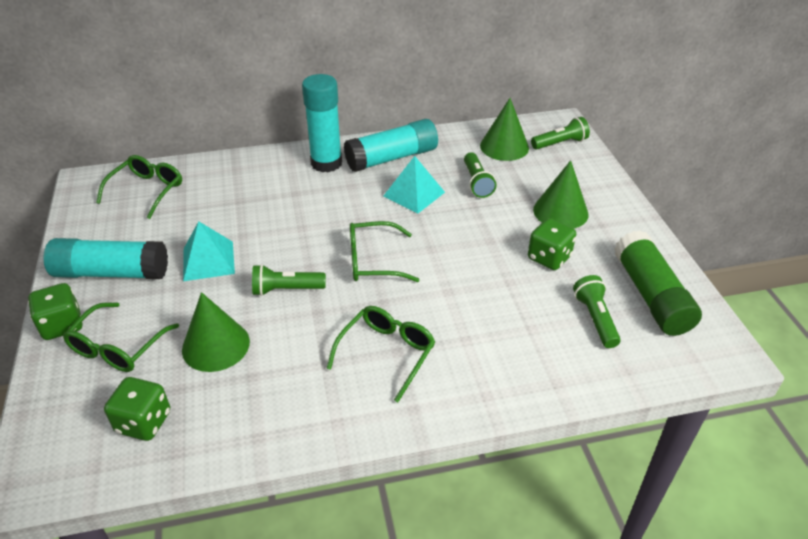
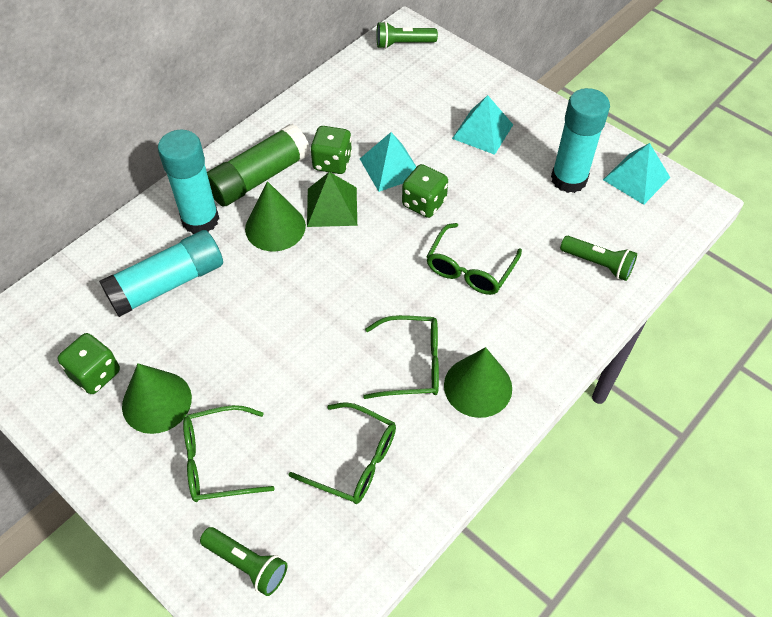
green flashlight: [252,264,326,296] [464,152,497,198] [531,117,590,150] [573,275,621,348] = 4 -> [200,527,288,596] [376,21,438,49] [560,236,637,281] = 3
green pyramid: none = 0 -> [307,172,357,227] = 1
turquoise pyramid: [183,221,235,281] [383,156,445,214] = 2 -> [360,132,416,192] [452,95,513,155] [603,143,670,205] = 3

